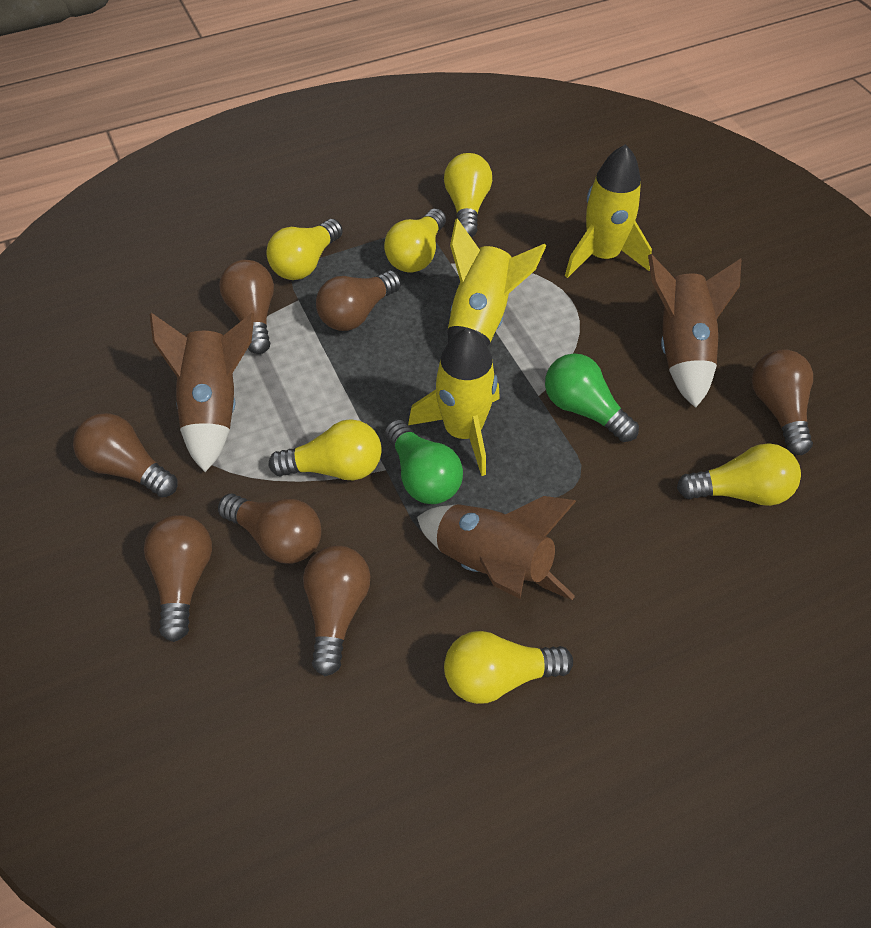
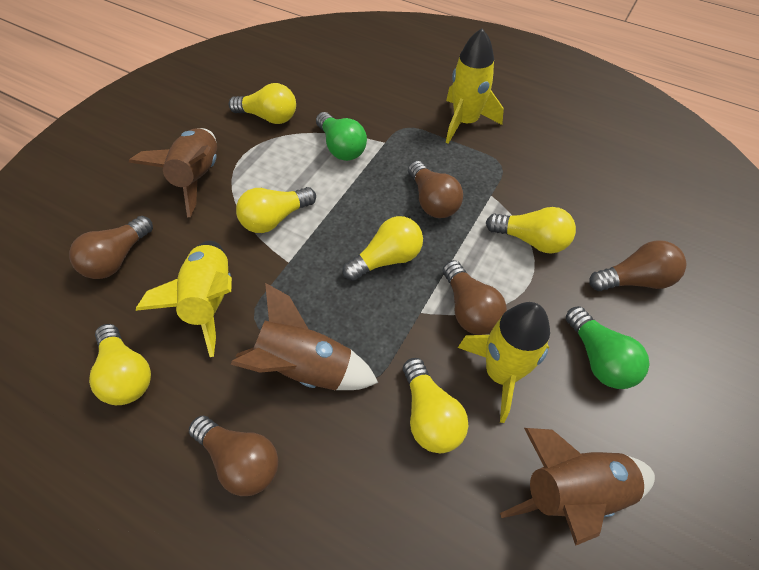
brown light bulb: [73,413,177,498] [144,515,212,642] [218,494,321,563] [219,260,274,354] [303,545,370,676] [316,270,401,331] [752,349,813,455] = 7 -> [69,216,153,279] [189,416,278,496] [408,161,463,218] [442,260,507,335] [589,240,686,291] = 5

